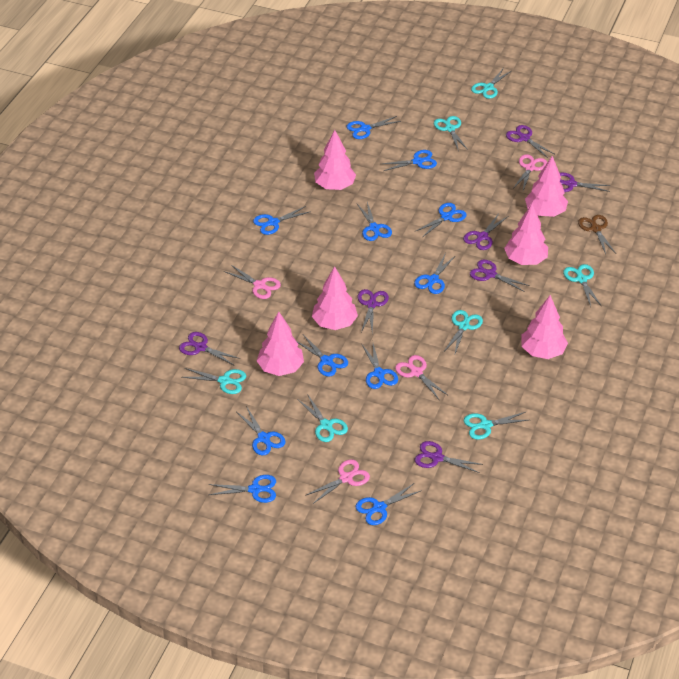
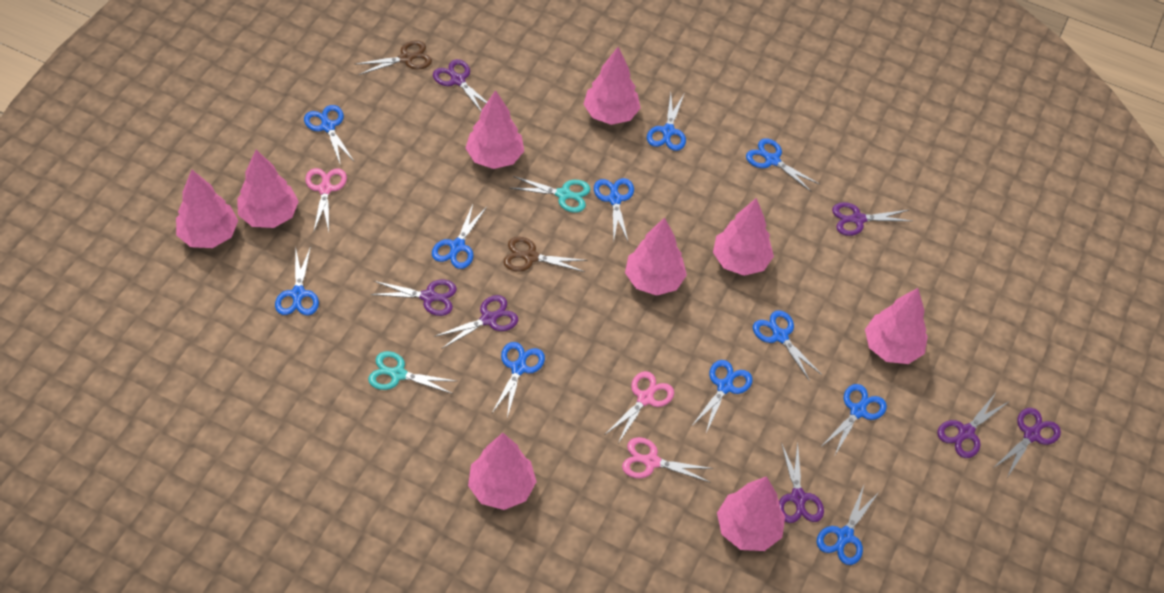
brown scissors: [578,215,616,254] = 1 -> [356,40,432,75] [503,237,587,272] = 2
pink scissors: [224,265,281,299] [305,459,370,504] [395,355,449,399] [514,154,547,190] = 4 -> [305,168,347,231] [606,371,674,443] [622,437,713,482] = 3
pink tree: [257,312,304,376] [312,266,358,330] [314,130,356,190] [504,204,548,265] [521,295,568,359] [525,156,568,217] = 6 -> [176,170,238,248] [237,150,299,228] [466,90,524,169] [468,433,537,510] [583,47,640,125] [625,217,687,296] [713,198,774,276] [717,476,785,551] [865,288,928,364] = 9
turquoise scissors: [181,368,246,394] [297,394,348,442] [434,116,468,152] [444,310,483,356] [464,412,529,440] [471,69,511,99] [563,264,601,307] = 7 -> [368,351,456,394] [510,176,590,213] = 2

